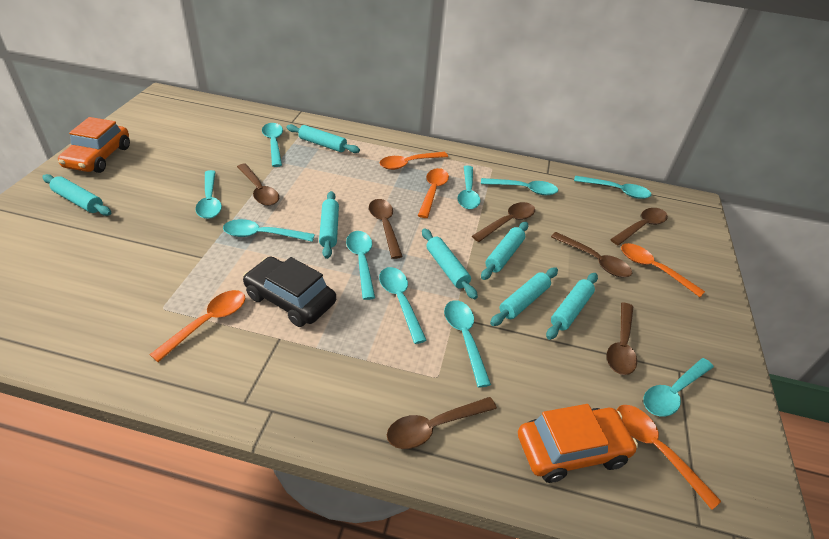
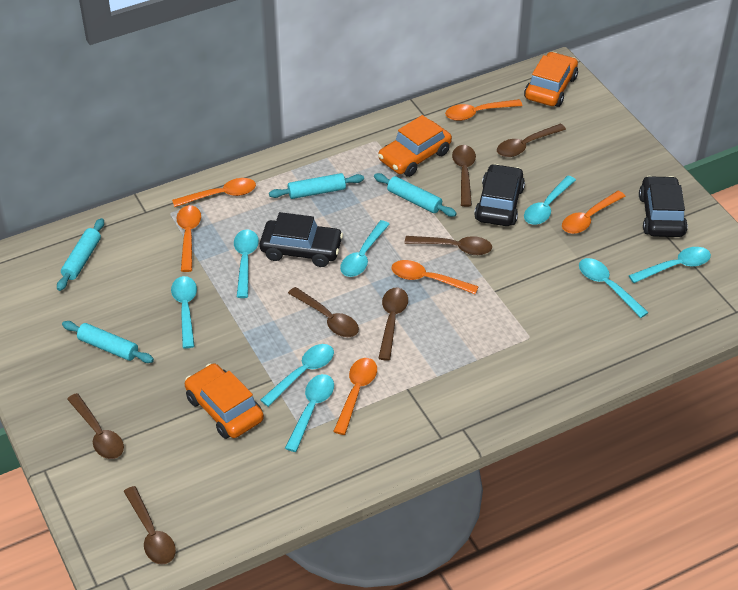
black car: [243,257,336,327] = 1 -> [260,212,343,267] [474,164,525,226] [639,176,688,237] = 3
orange car: [58,117,130,173] [518,404,638,483] = 2 -> [185,363,264,439] [378,115,452,177] [524,52,578,107] = 3
orange spoon: [149,290,245,362] [380,152,448,170] [418,168,449,218] [617,405,721,510] [621,243,705,297] = 5 -> [172,178,256,207] [177,205,201,272] [333,358,377,435] [391,260,479,295] [445,99,522,121] [562,191,626,234] = 6
turquoise rolling pin: [42,174,112,216] [286,124,360,153] [319,191,339,259] [422,228,478,300] [481,222,528,280] [490,268,558,326] [546,273,598,340] = 7 -> [57,218,104,291] [62,321,154,363] [269,173,364,199] [374,173,457,217] = 4
turquoise spoon: [195,170,222,219] [223,219,315,242] [262,123,283,167] [346,231,375,300] [379,267,427,344] [444,300,491,387] [458,166,480,209] [481,178,558,195] [574,176,651,199] [643,358,714,417] = 10 -> [171,276,197,348] [234,230,259,298] [260,344,334,407] [285,374,334,452] [340,220,390,277] [524,176,576,225] [579,258,649,318] [628,247,711,283] = 8

